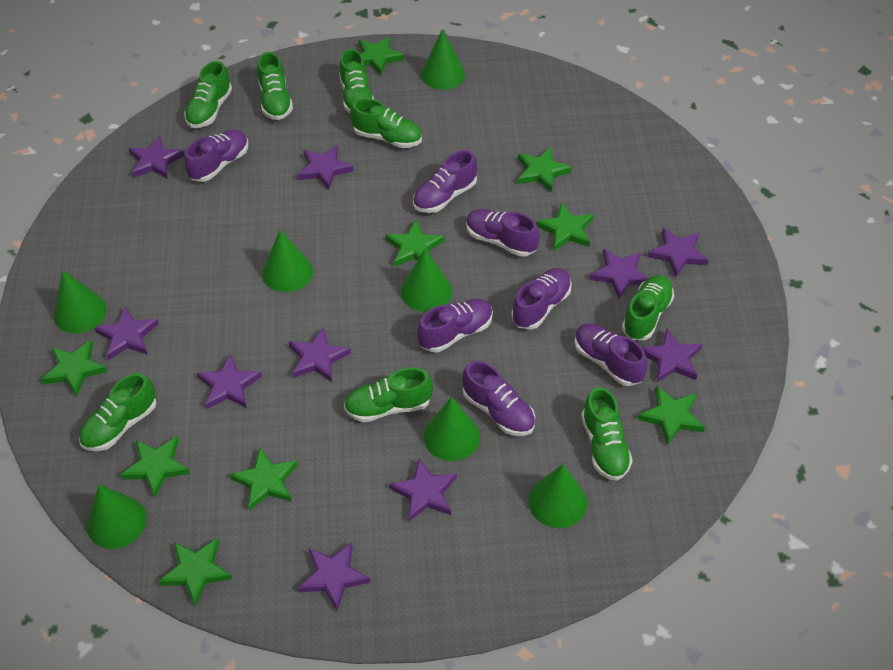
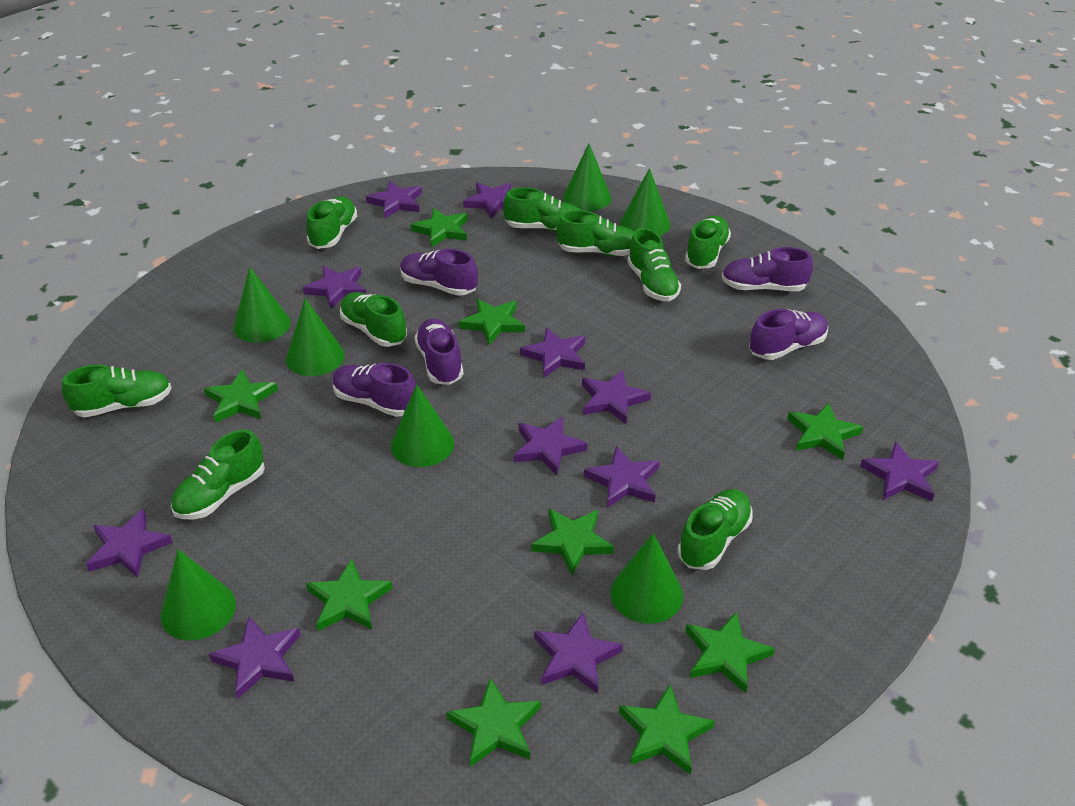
green shoe: [79,373,157,451] [184,61,232,128] [257,52,293,120] [339,49,374,113] [344,367,433,422] [350,99,422,148] [581,387,633,481] [622,275,674,340] = 8 -> [62,364,172,418] [171,429,265,519] [306,196,357,249] [340,292,407,347] [503,187,580,232] [556,210,634,256] [627,228,681,301] [677,489,753,570] [685,216,731,269] = 9
purple shoe: [184,130,248,182] [413,150,477,213] [417,299,493,352] [462,361,535,436] [466,209,540,257] [512,268,572,329] [574,324,647,386] = 7 -> [332,363,416,417] [400,249,478,296] [414,318,464,385] [721,247,813,291] [749,309,828,360] = 5
purple star: [95,306,159,360] [128,136,185,179] [197,354,262,409] [289,327,351,382] [297,145,354,190] [298,543,371,611] [389,458,457,522] [590,249,649,299] [642,328,702,382] [648,228,709,277] = 10 -> [86,509,173,578] [209,617,301,699] [303,266,367,309] [366,181,422,218] [463,183,511,219] [514,416,588,475] [520,328,585,377] [534,613,623,694] [582,370,651,424] [584,446,660,508] [860,441,939,501] = 11

